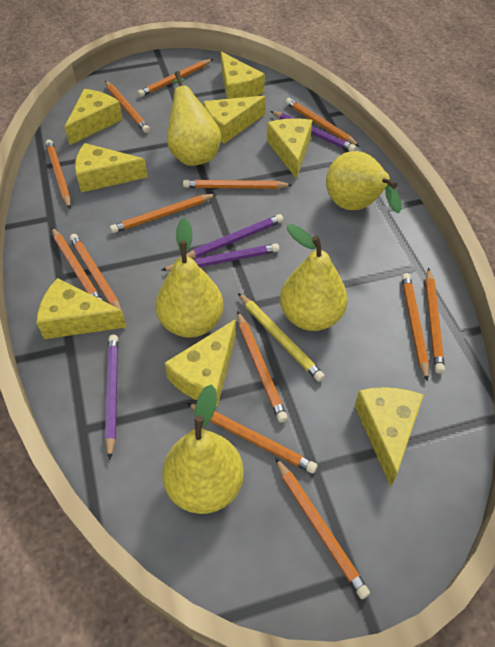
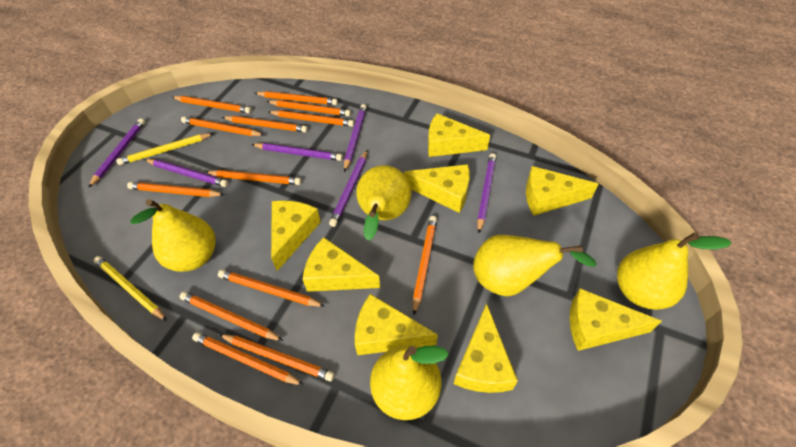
purple pencil: [105,334,118,460] [162,243,279,271] [186,214,283,259] [270,111,356,151] = 4 -> [88,118,145,188] [144,159,228,187] [251,143,343,161] [329,150,367,227] [344,104,367,172] [477,153,496,234] = 6
yellow pencil: [238,293,325,382] = 1 -> [94,256,167,321] [116,133,214,165] = 2

